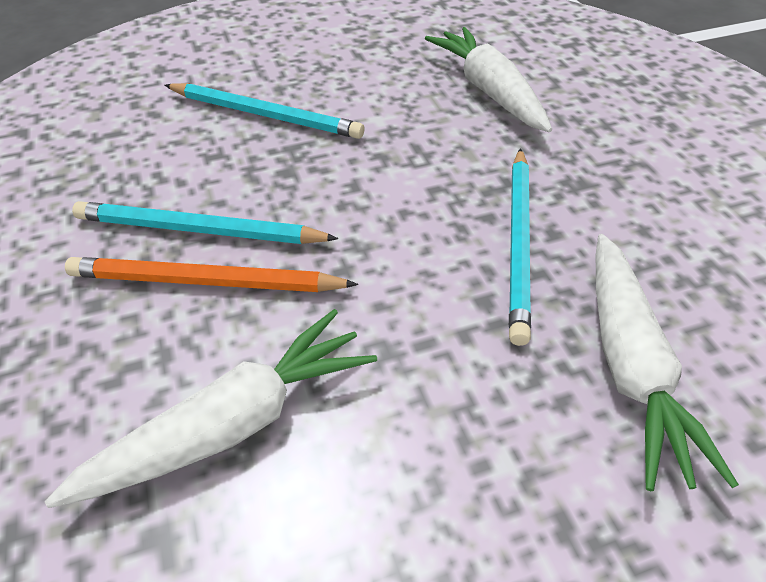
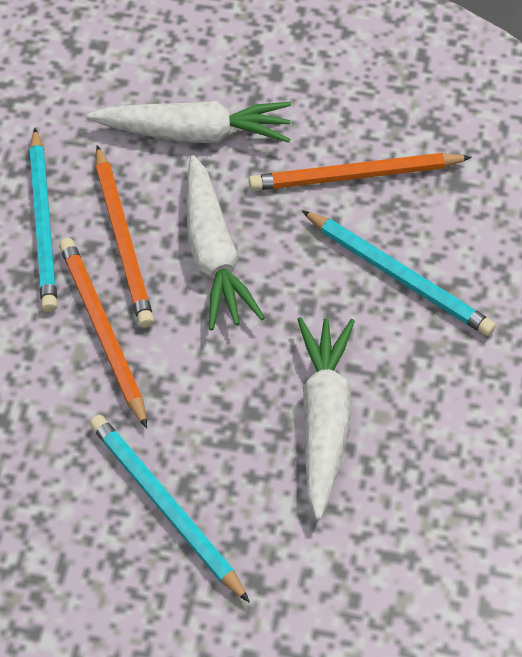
orange pencil: [65,257,358,292] = 1 -> [59,238,147,429] [96,145,154,328] [249,153,472,191] = 3

